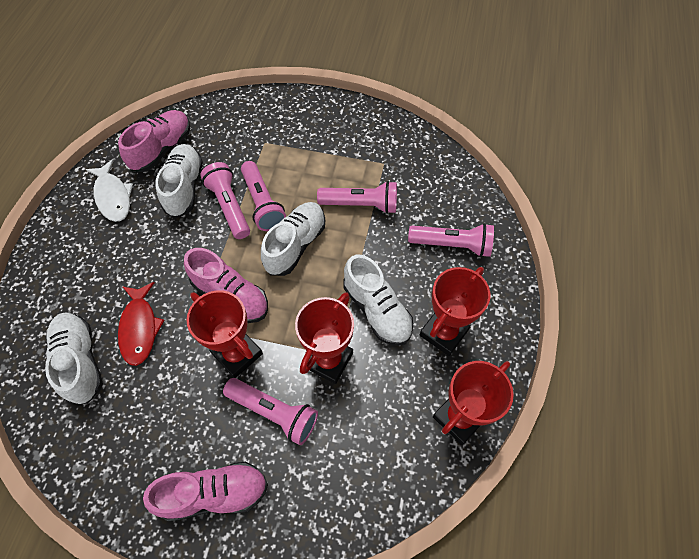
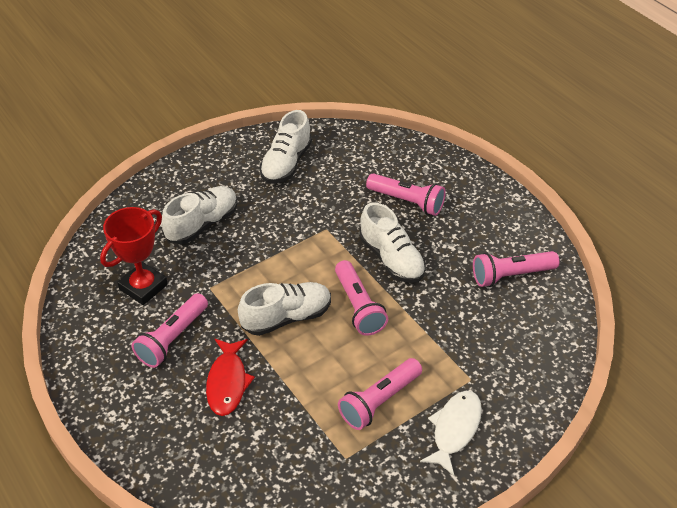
pink shoe: [118,110,190,172] [143,462,268,521] [184,248,268,323] = 3 -> none = 0
red trophy: [187,290,263,378] [295,292,354,384] [420,267,490,356] [433,361,514,445] = 4 -> [100,207,168,305] = 1

